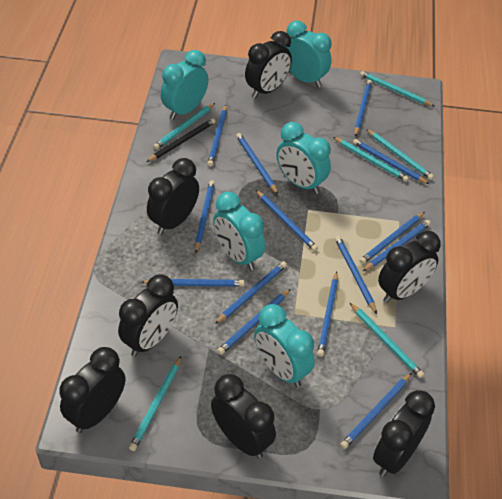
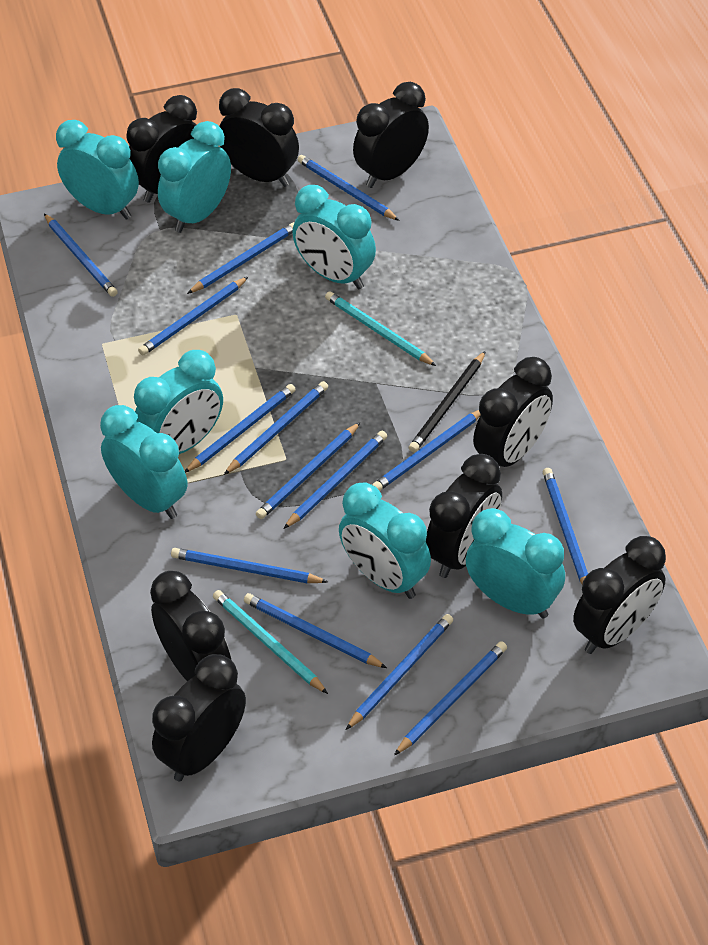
black clock: [59,347,125,433] [118,274,178,357] [147,158,199,235] [211,374,276,459] [245,31,292,99] [373,390,435,477] [378,231,441,303] = 7 -> [126,95,197,203] [150,571,232,681] [152,654,246,782] [219,88,299,187] [353,82,429,188] [426,454,502,578] [473,357,553,467] [573,536,666,654] = 8
turquoise clock: [161,50,208,120] [213,192,266,270] [254,304,315,387] [276,122,331,194] [285,21,332,87] = 5 -> [56,120,139,220] [100,405,188,519] [134,350,223,454] [158,121,231,233] [292,185,376,289] [339,483,431,599] [466,508,565,618] = 7
turquoise pencil: [129,356,181,451] [153,103,215,150] [333,137,409,182] [350,303,424,378] [360,71,434,106] [366,129,434,180] = 6 -> [213,590,328,694] [325,291,436,366] = 2

